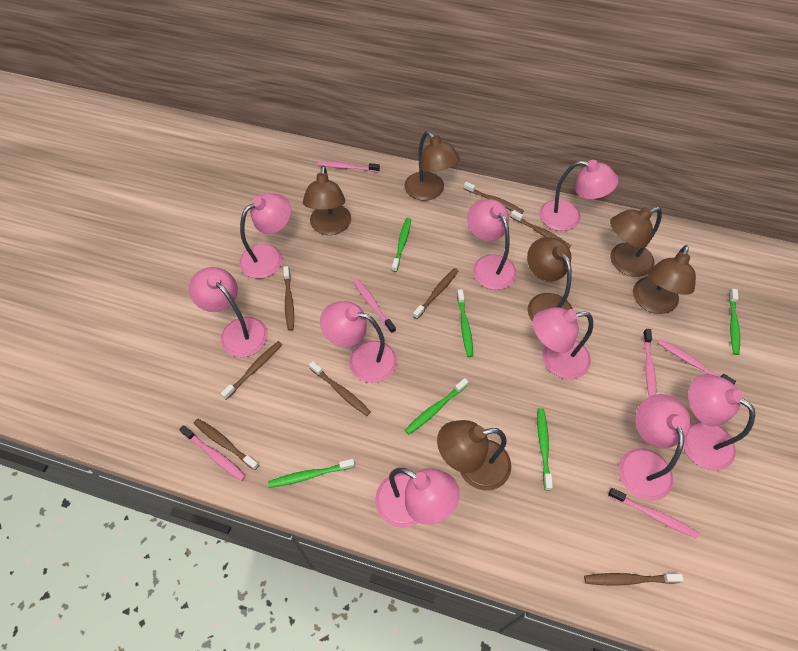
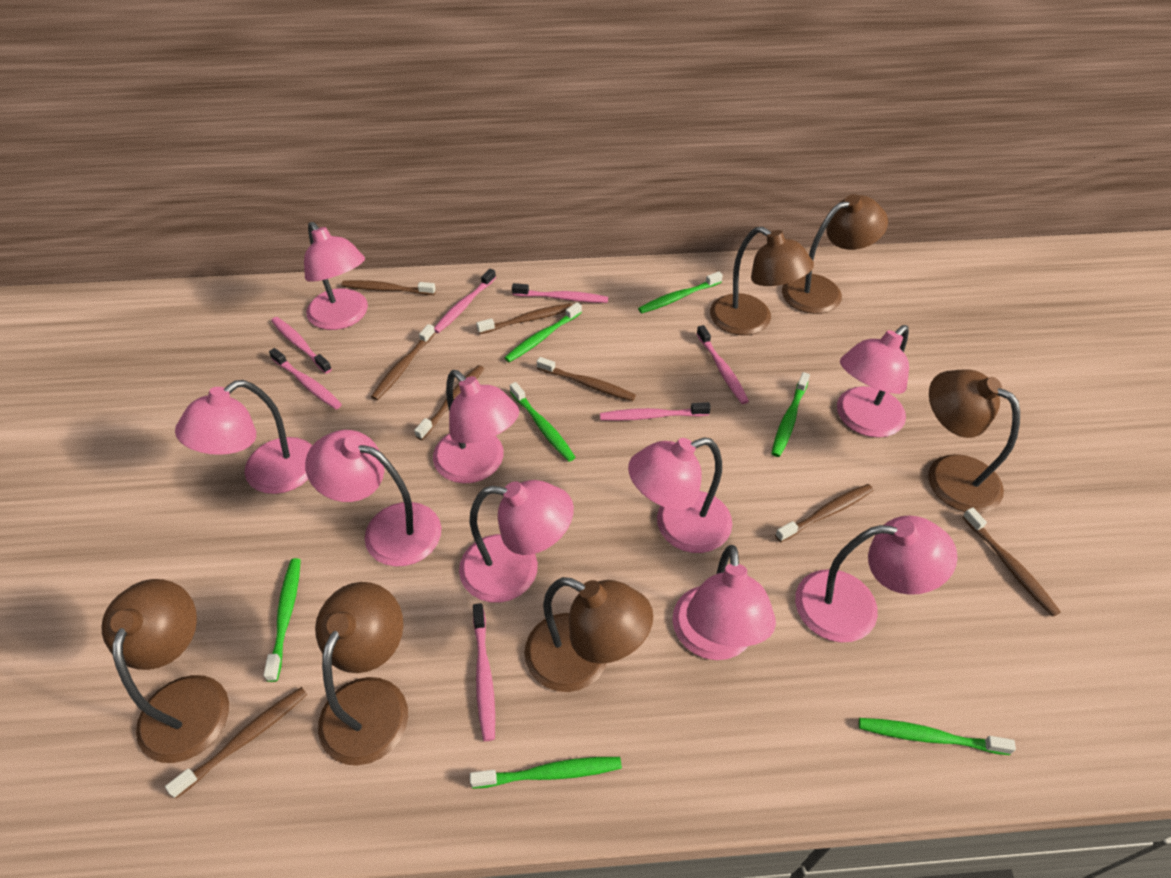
green toothbrush: [268,459,355,488] [392,218,411,272] [405,378,468,435] [457,289,473,357] [537,408,553,491] [729,289,740,355] = 6 -> [264,558,301,682] [470,757,622,789] [504,302,582,362] [510,382,575,462] [638,271,723,313] [771,372,810,457] [859,718,1016,755] = 7
pink toothbrush: [179,425,246,481] [317,161,380,172] [353,279,396,334] [608,488,699,539] [643,329,656,397] [658,339,736,385] = 6 -> [269,348,342,409] [271,317,332,374] [434,269,496,333] [473,603,495,741] [512,283,608,303] [600,402,711,421] [697,325,749,404] = 7

